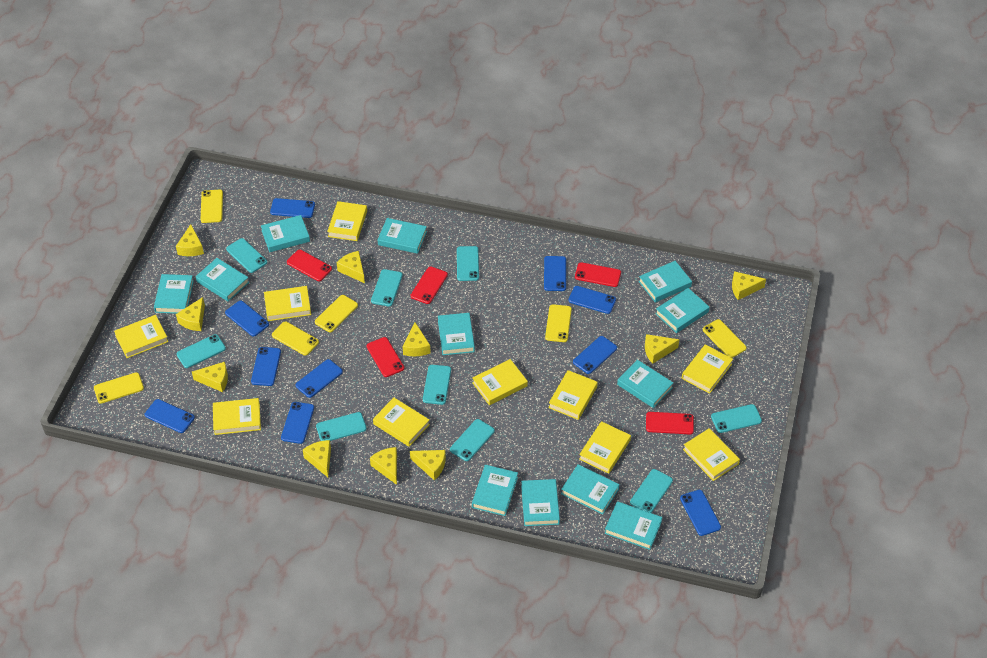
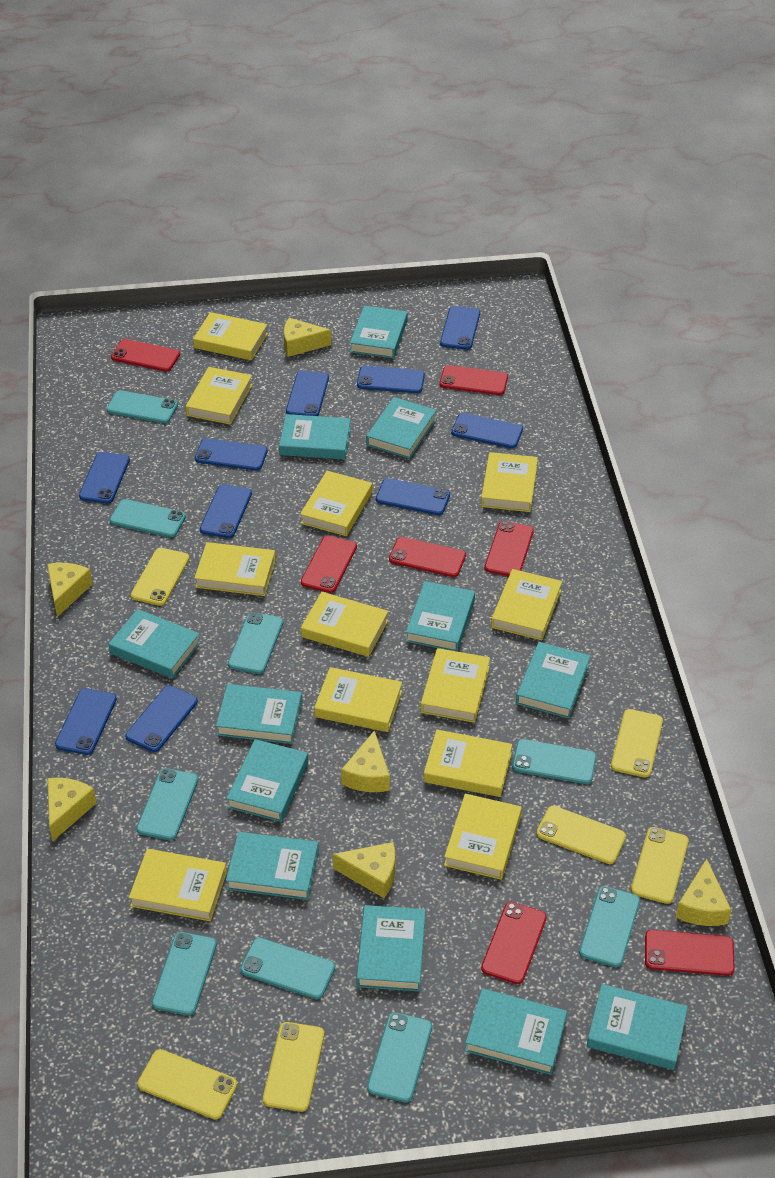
red phone: [287,250,332,281] [367,337,404,377] [410,266,448,304] [575,262,621,287] [646,412,694,434] = 5 -> [111,339,180,372] [301,536,357,593] [389,537,466,577] [440,365,508,395] [481,902,547,984] [485,521,534,576] [645,930,735,976] = 7
yellow book: [114,315,168,358] [213,398,261,435] [264,286,311,321] [327,201,367,241] [373,398,430,447] [472,359,528,405] [549,370,598,420] [579,421,631,474] [682,344,733,394] [683,428,740,481] = 10 -> [129,849,227,921] [186,367,253,425] [193,312,268,360] [194,542,276,596] [300,471,372,536] [301,592,388,657] [314,667,402,732] [421,648,490,723] [424,730,512,797] [444,793,522,880] [481,452,538,512] [491,569,562,640] = 12
yellow cheese: [176,224,204,256] [176,297,205,331] [192,362,228,392] [303,440,331,477] [337,251,365,283] [370,447,397,485] [403,322,431,356] [410,450,446,480] [645,334,680,364] [732,271,766,300] = 10 -> [47,563,92,617] [47,778,97,841] [284,318,331,357] [333,842,395,898] [341,730,390,792] [676,859,731,926] = 6

